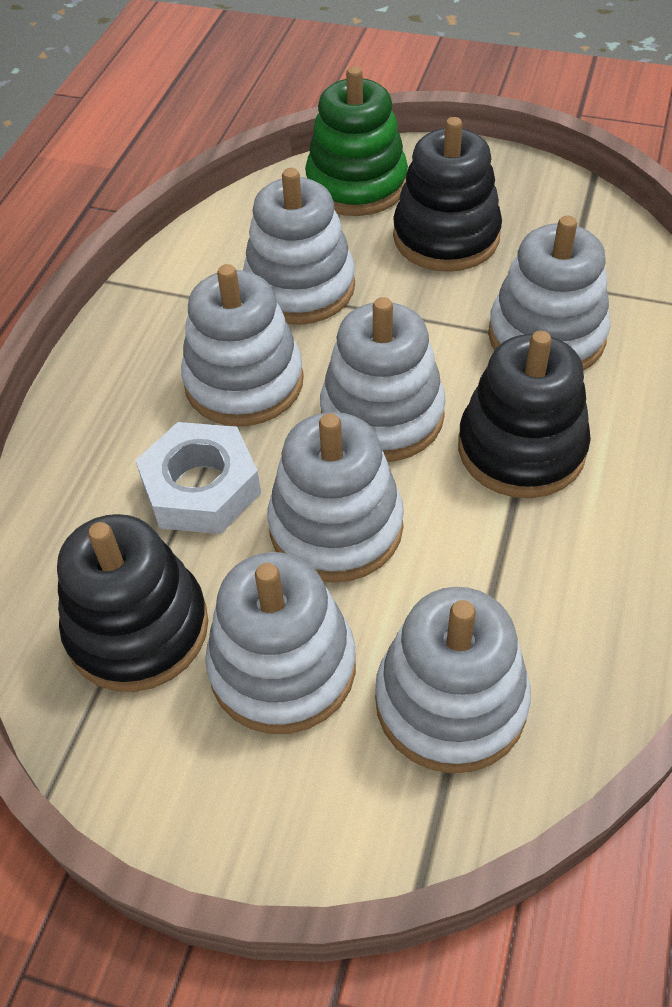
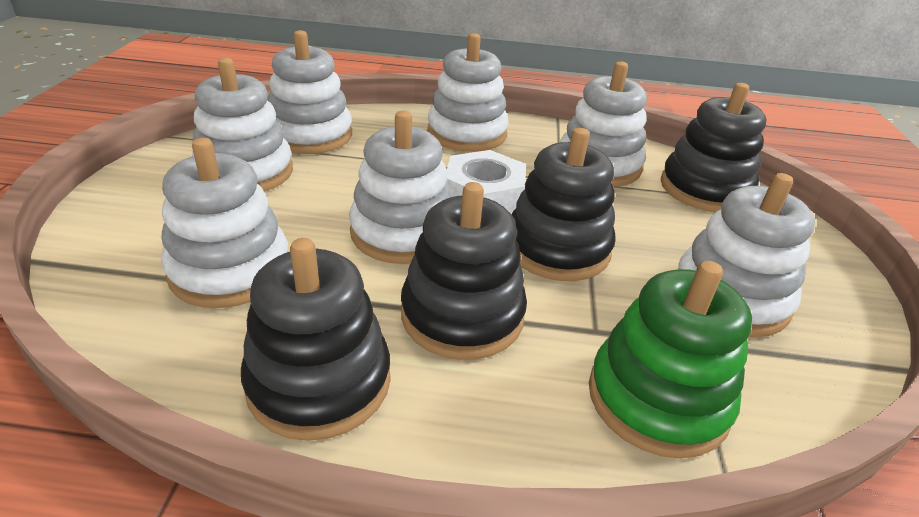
black stacking toy: [57,514,208,692] [393,117,502,272] [458,331,591,498] = 3 -> [241,238,391,441] [401,182,527,360] [512,128,616,281] [661,83,766,212] = 4

